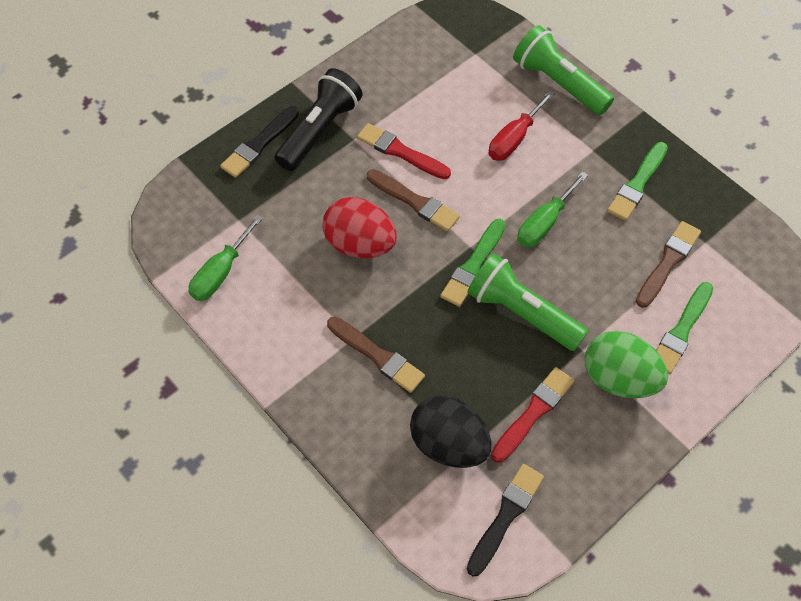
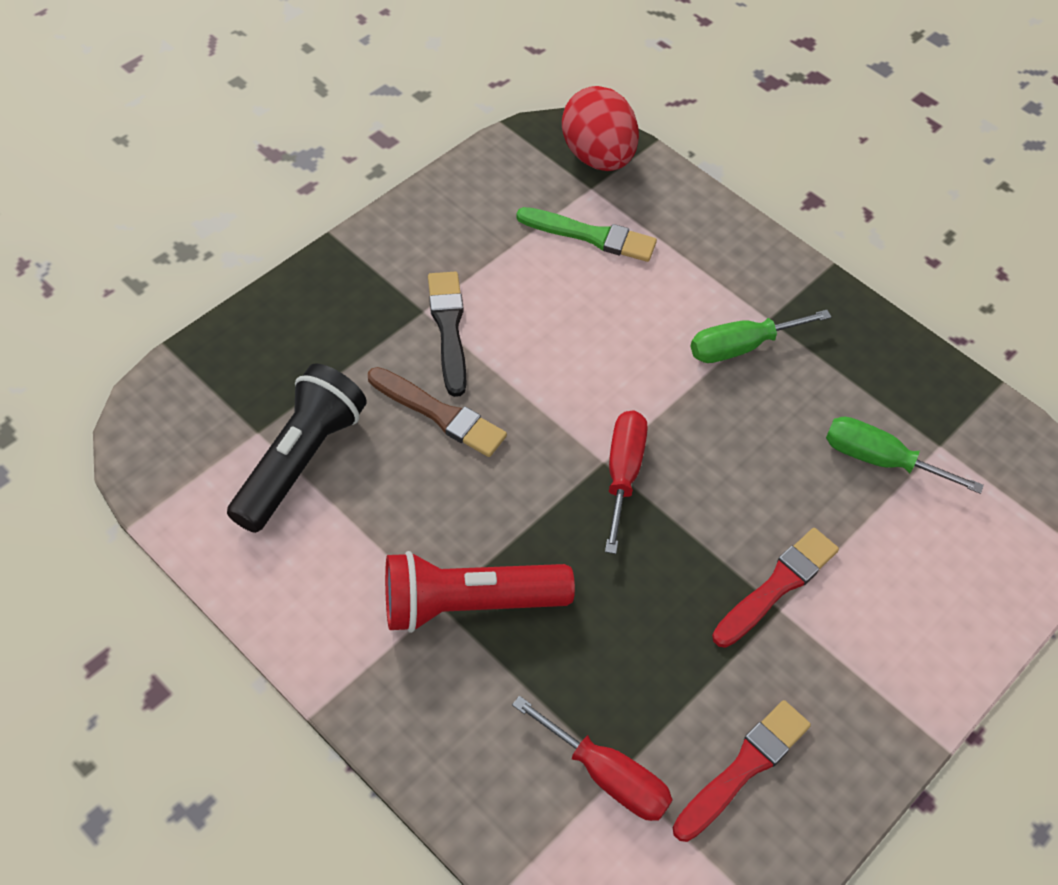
black brush: [220,106,299,178] [467,464,544,577] = 2 -> [428,272,466,397] = 1
black egg: [410,395,491,468] = 1 -> none = 0
brown brush: [327,317,425,393] [367,169,460,231] [636,221,701,308] = 3 -> [368,367,507,457] = 1
green brush: [440,219,506,307] [607,142,668,221] [656,282,713,374] = 3 -> [516,207,657,262] = 1
green egg: [585,331,668,398] = 1 -> none = 0
green flashlight: [467,253,588,351] [513,25,614,115] = 2 -> none = 0
red flashlight: none = 0 -> [385,551,575,633] = 1
red screwdriver: [489,90,555,161] = 1 -> [512,696,673,821] [605,410,648,554] = 2

